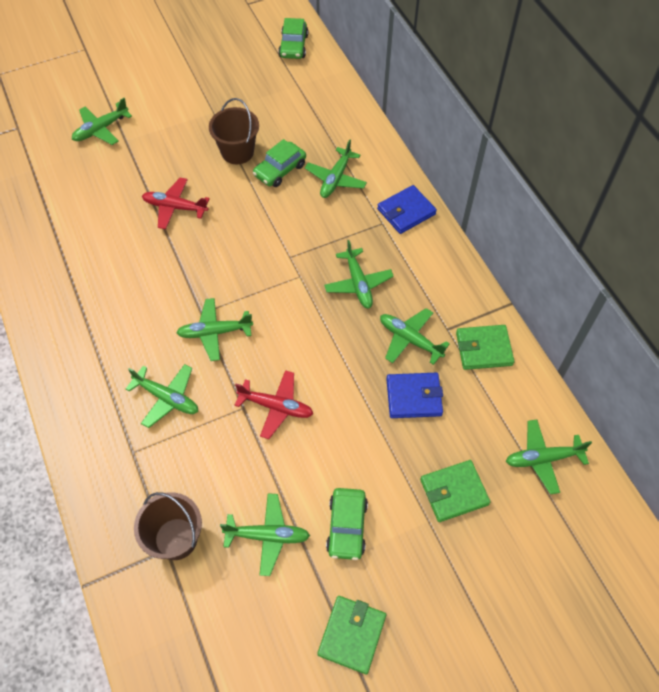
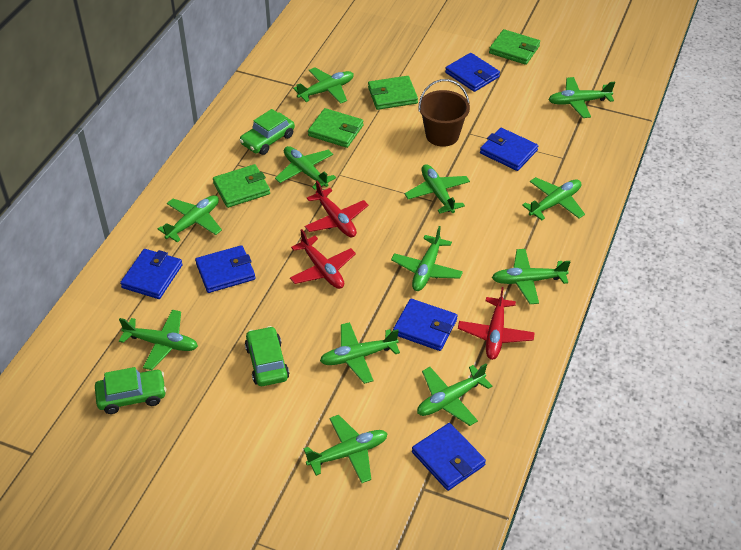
blue wallet: [377,185,437,234] [386,373,443,418] = 2 -> [120,249,183,299] [195,245,255,293] [393,299,457,351] [412,423,486,491] [445,53,500,92] [480,128,538,171] = 6
brown bucket: [134,492,202,560] [209,98,259,164] = 2 -> [419,79,470,147] = 1
green plane: [72,98,132,145] [126,364,198,428] [176,298,253,361] [220,493,310,576] [305,139,367,198] [324,240,394,308] [380,308,450,365] [506,419,592,495] = 8 -> [119,310,198,370] [158,195,222,243] [275,146,336,190] [293,68,354,104] [304,415,388,483] [320,322,400,384] [391,226,463,291] [405,164,470,214] [417,363,492,426] [492,249,570,304] [522,177,585,220] [548,77,615,118] = 12
green wallet: [317,596,386,674] [420,460,490,522] [456,325,514,370] = 3 -> [213,164,270,208] [308,108,364,148] [368,76,418,110] [489,29,540,65] = 4
red plane: [142,178,210,229] [234,370,313,439] = 2 -> [290,229,356,289] [305,181,368,237] [458,287,535,360] = 3

